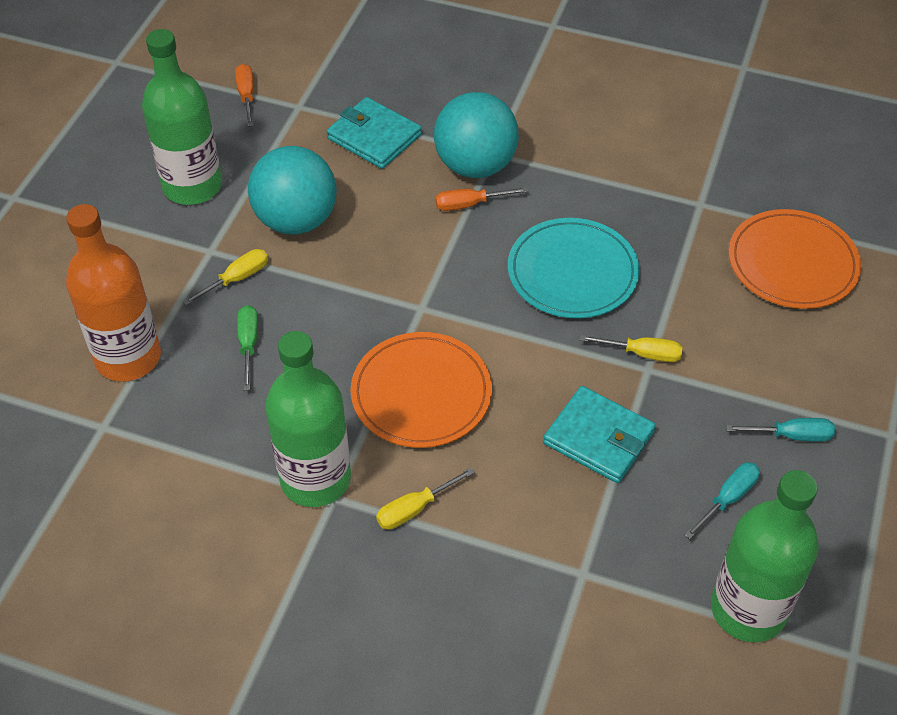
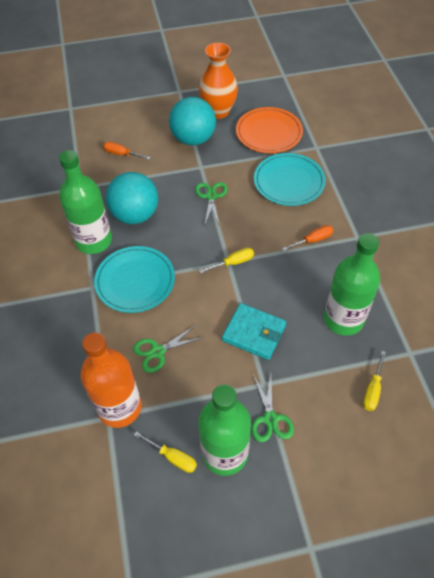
green scissors: none = 0 -> [133,325,202,373] [195,182,227,226] [252,374,294,442] = 3
green screwdriver: [237,305,258,390] = 1 -> none = 0
orange plate: [350,332,492,448] [728,209,861,309] = 2 -> [236,107,303,153] = 1
orange vase: none = 0 -> [199,43,238,119] = 1
turquoise plate: [508,218,640,318] = 1 -> [94,246,175,313] [254,153,326,206] = 2
turquoise screwdriver: [685,462,760,539] [726,418,835,442] = 2 -> none = 0
turquoise wallet: [327,97,422,169] [543,386,656,483] = 2 -> [222,303,286,360] = 1

